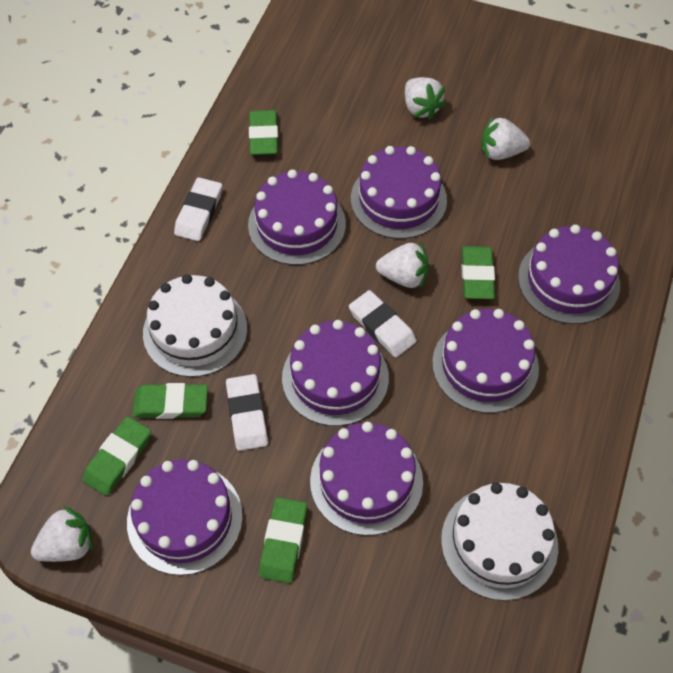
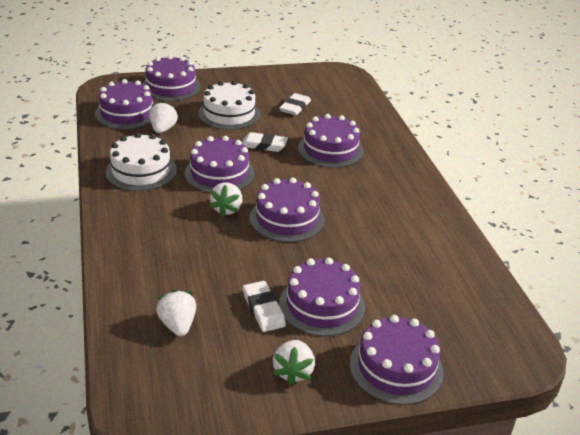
green eraser: [82,417,151,496] [132,383,208,419] [249,110,278,155] [259,497,308,583] [461,246,495,299] = 5 -> none = 0

